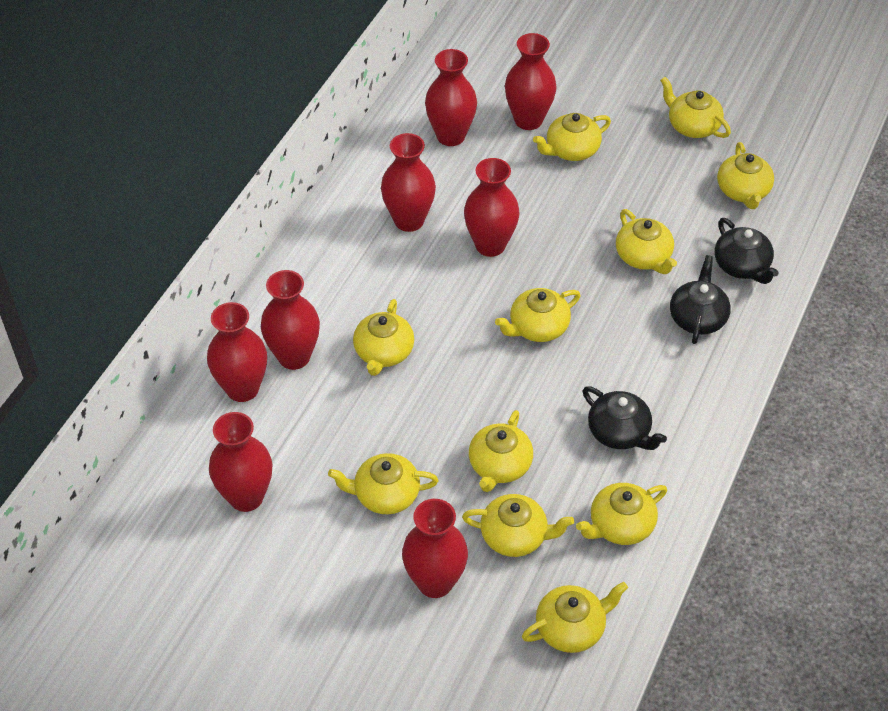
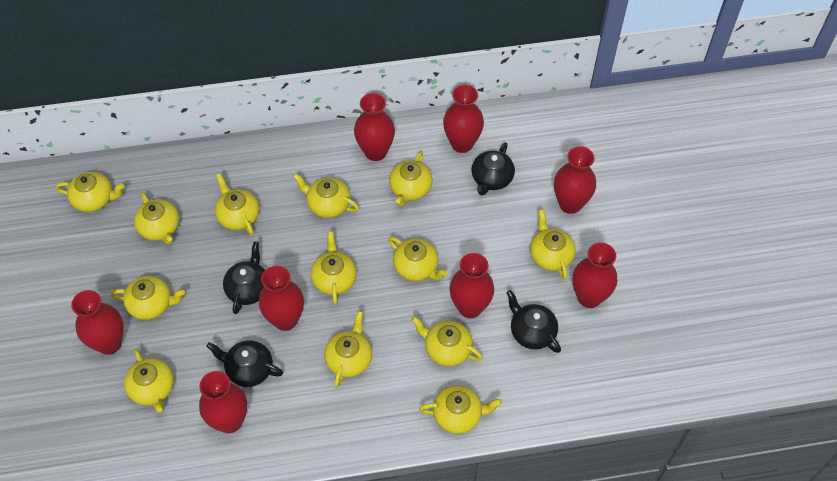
black teapot: [583,386,667,450] [670,255,731,344] [715,218,779,284] = 3 -> [206,340,283,387] [223,241,265,314] [471,143,515,195] [507,290,561,353] = 4
yellow teapot: [328,453,438,514] [353,299,414,376] [462,494,574,557] [469,410,533,492] [495,288,581,342] [522,582,628,653] [533,113,611,161] [576,483,667,545] [616,209,677,274] [660,77,731,138] [717,142,774,209] = 11 -> [55,172,124,212] [110,276,185,320] [124,349,174,413] [134,192,179,245] [215,173,259,235] [293,173,359,218] [311,231,357,305] [324,311,372,387] [388,237,448,281] [389,151,432,207] [411,317,483,366] [419,385,502,434] [530,209,576,279] = 13

